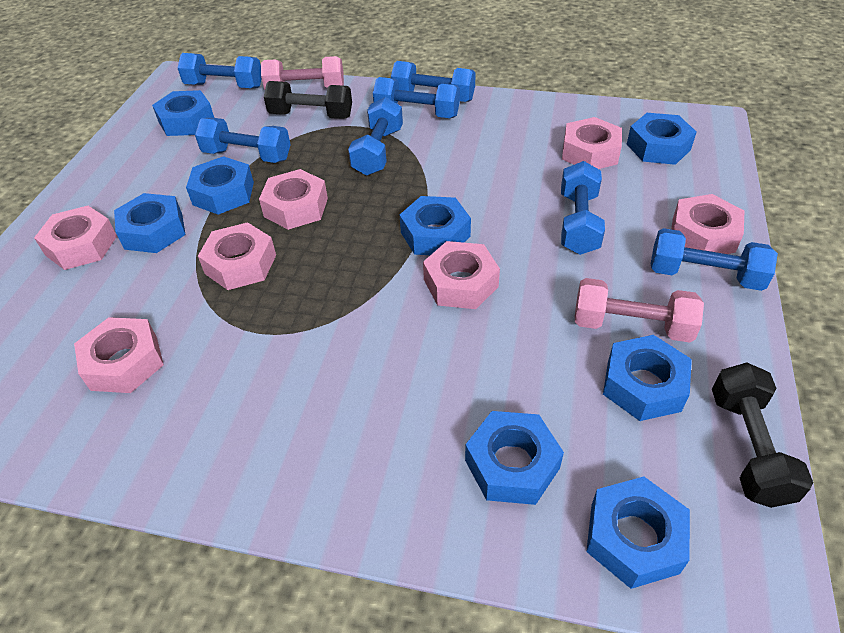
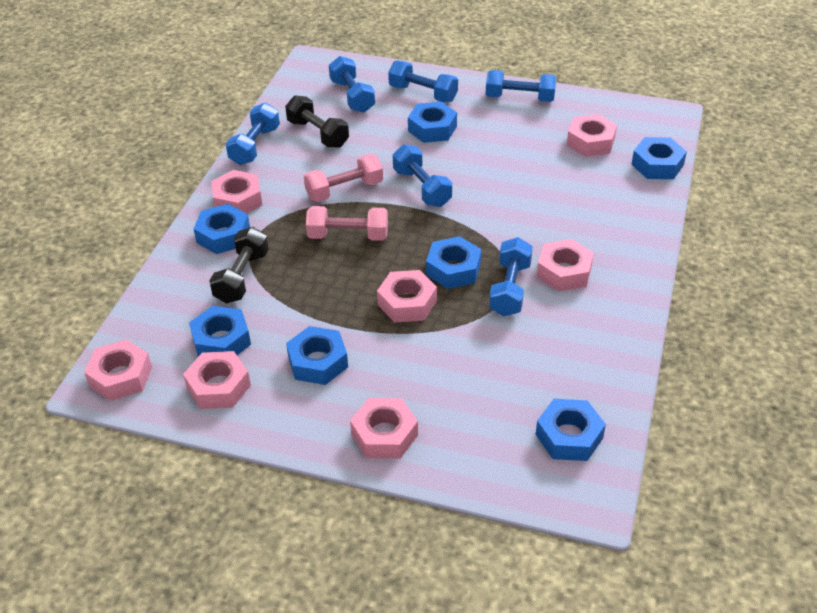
blue dumbbell: [178,53,262,88] [195,118,291,163] [348,97,403,176] [373,77,460,118] [391,61,476,102] [561,161,605,255] [651,228,778,291] = 7 -> [226,103,280,165] [329,56,375,113] [388,60,458,102] [393,144,452,207] [486,70,556,102] [489,237,533,316] = 6
blue nut: [114,193,186,253] [152,90,214,136] [186,156,254,214] [400,196,471,255] [465,411,564,505] [586,477,690,589] [603,335,692,421] [627,113,697,165] = 8 -> [189,306,251,357] [194,204,250,254] [286,326,348,385] [408,102,457,143] [426,236,482,289] [536,399,606,461] [631,137,687,179] = 7

